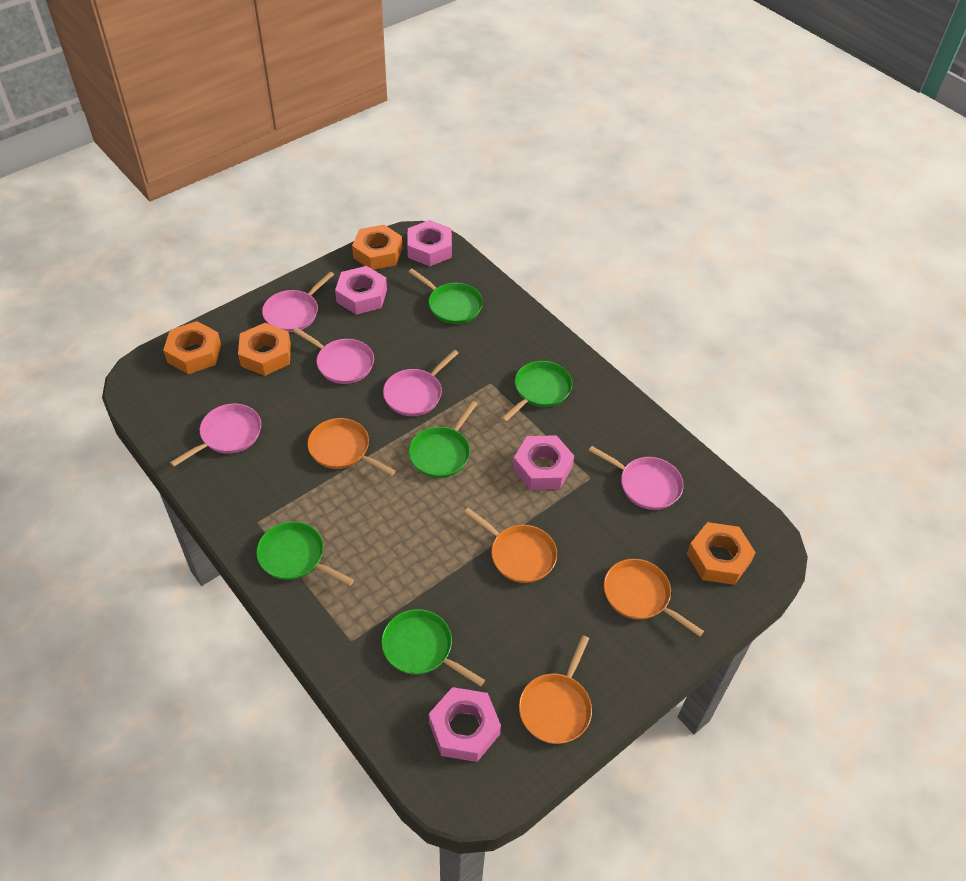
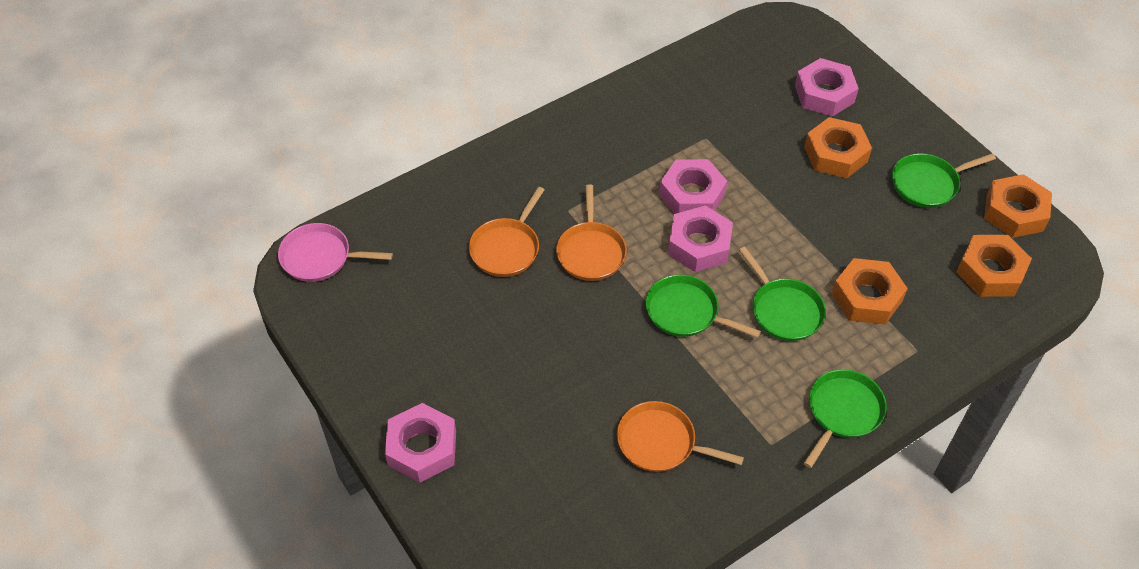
green pan: [256,521,354,586] [381,609,485,686] [409,269,483,324] [409,401,477,478] [501,361,573,422] = 5 -> [646,275,761,338] [739,247,826,341] [803,369,887,468] [892,153,996,208] = 4
orange pan: [307,418,396,476] [464,508,557,583] [519,635,592,744] [604,559,704,637] = 4 -> [469,187,545,277] [556,184,627,281] [617,401,744,472] = 3
pink pan: [170,404,261,467] [262,271,334,332] [293,327,374,384] [383,350,458,416] [589,446,684,510] = 5 -> [278,223,393,282] = 1

